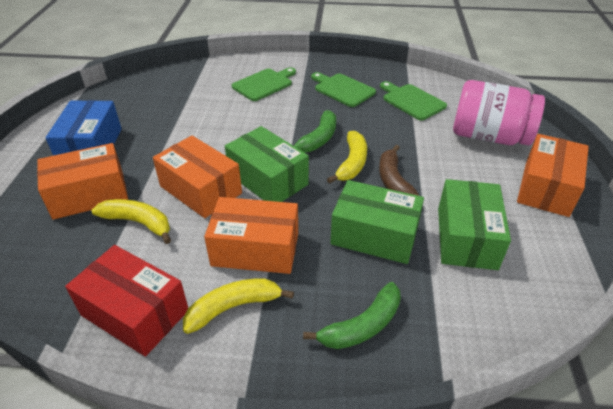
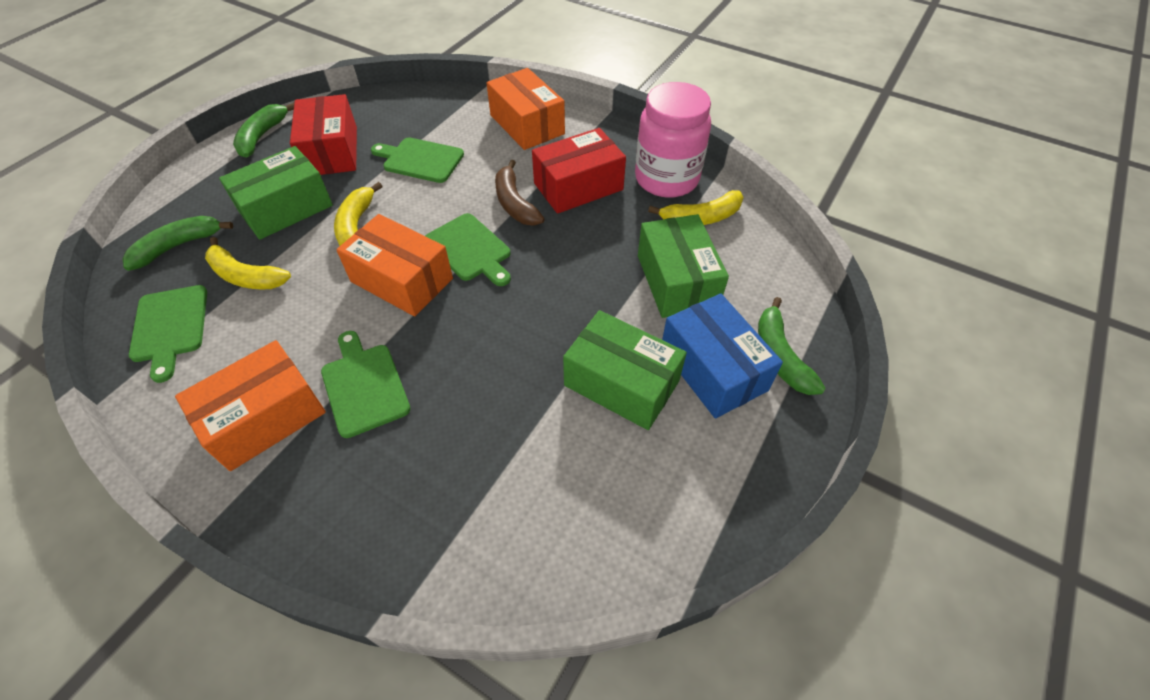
green banana: [294,110,336,153] [303,282,401,349] = 2 -> [122,216,233,271] [233,103,294,158] [758,297,826,395] = 3
green cutting board: [232,68,296,101] [311,72,376,107] [380,81,447,120] = 3 -> [129,285,207,383] [321,331,410,438] [371,137,464,183] [425,213,511,286] = 4
orange box: [37,143,128,220] [153,135,242,218] [204,197,298,274] [517,134,589,217] = 4 -> [175,340,326,471] [336,214,453,316] [486,68,565,150] = 3
red box: [65,245,188,357] = 1 -> [290,94,357,175] [532,128,626,214] = 2

